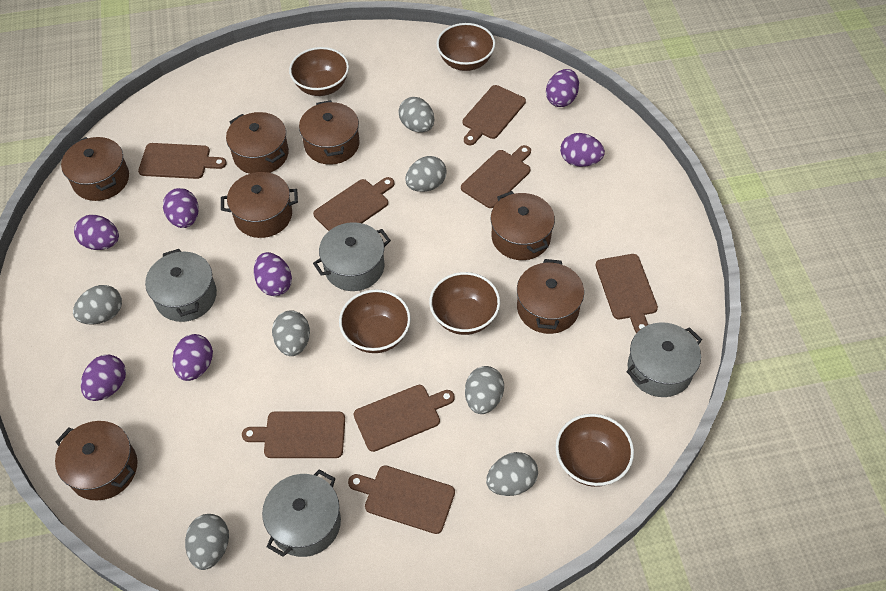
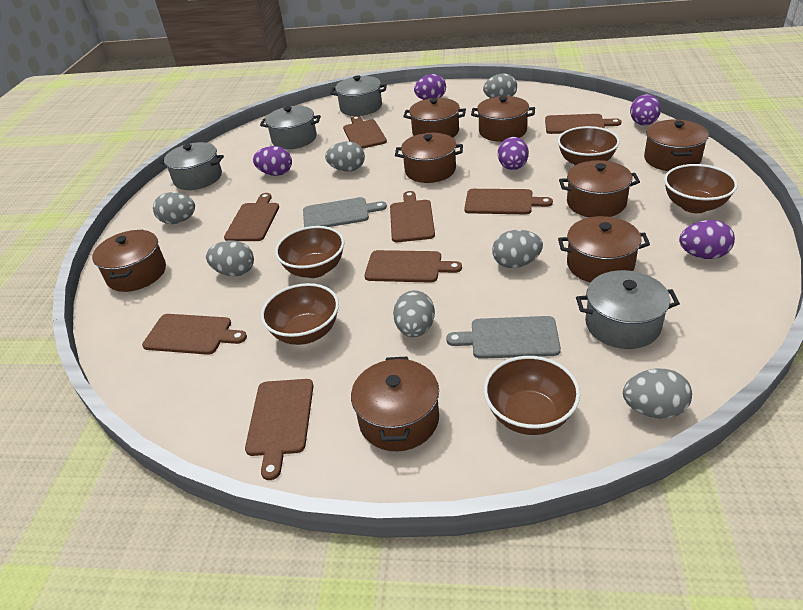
brown pot: [55,421,138,500] [61,137,129,201] [221,172,298,238] [226,112,289,174] [299,100,360,165] [491,191,555,260] [517,259,584,334] = 7 -> [92,229,166,292] [351,357,439,451] [395,133,463,183] [403,98,466,138] [471,96,535,142] [558,216,650,283] [559,160,640,217] [644,120,709,171] = 8
grey cutting board: none = 0 -> [303,197,387,227] [446,316,561,359] = 2
purple egg: [74,215,119,250] [81,355,126,401] [163,188,199,228] [172,334,213,381] [254,252,292,296] [546,69,579,107] [560,133,605,167] = 7 -> [253,146,292,176] [414,74,446,100] [498,137,529,170] [630,94,661,126] [679,220,735,259] = 5

